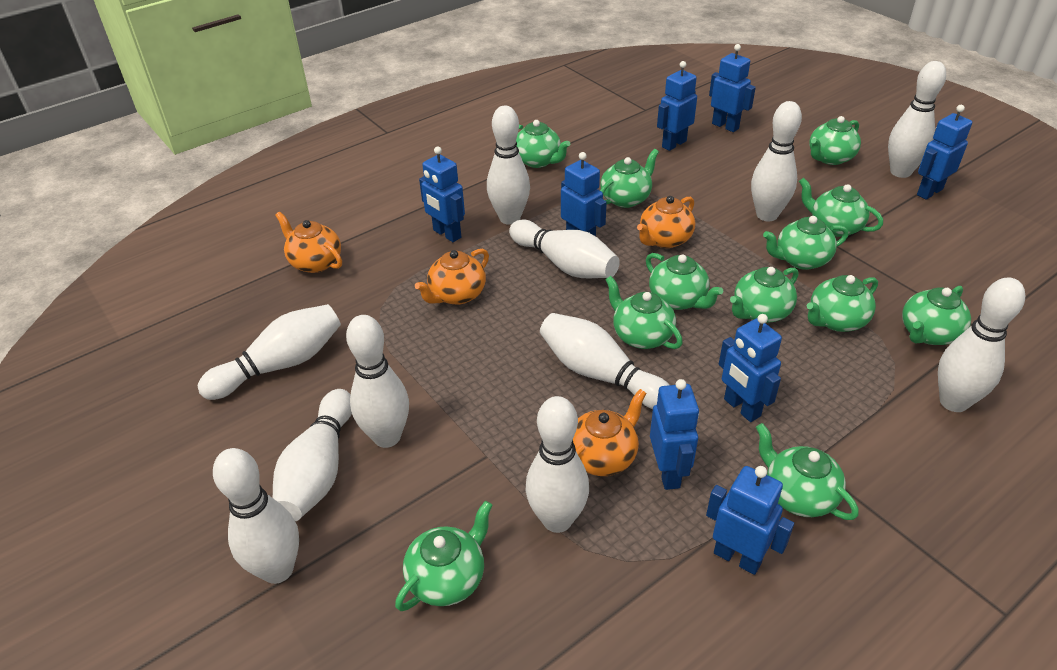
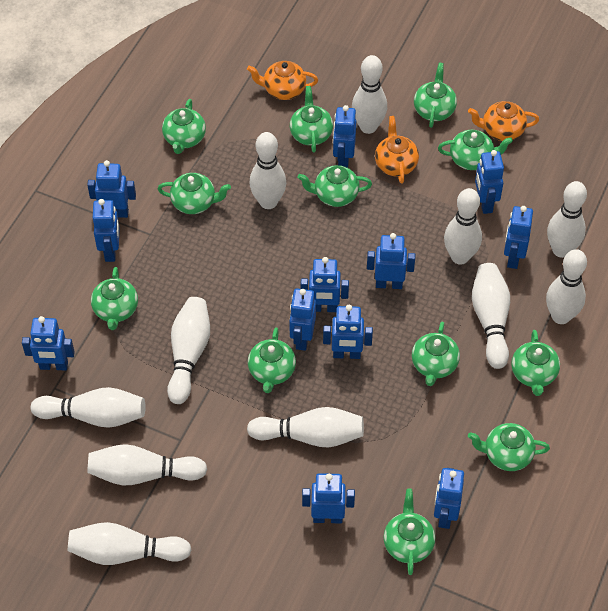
blue robot: [419,146,465,242] [561,152,607,236] [650,379,699,490] [657,61,697,151] [706,466,794,575] [709,44,756,132] [719,314,782,422] [917,105,972,200] = 8 -> [22,316,75,370] [87,160,136,218] [93,199,120,262] [289,288,316,351] [301,257,349,312] [302,473,355,523] [323,305,373,359] [333,105,356,168] [367,233,415,289] [434,468,464,529] [475,150,504,214] [504,206,533,269] = 12
orange teapot: [275,212,342,273] [415,249,489,305] [573,389,646,476] [637,196,695,248] = 4 -> [247,61,318,100] [375,116,419,184] [468,101,539,141] = 3

